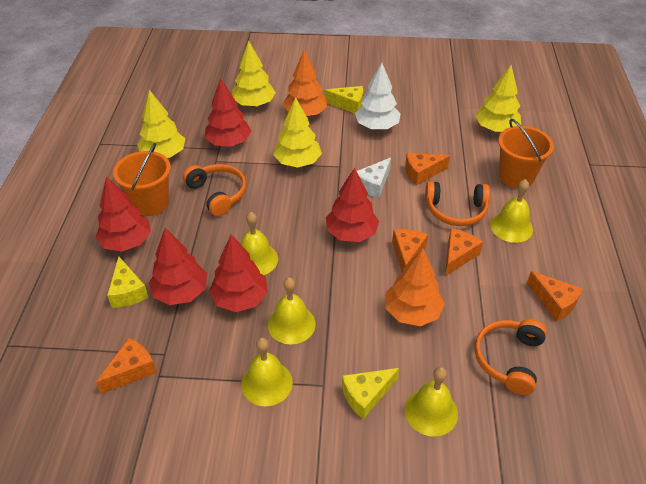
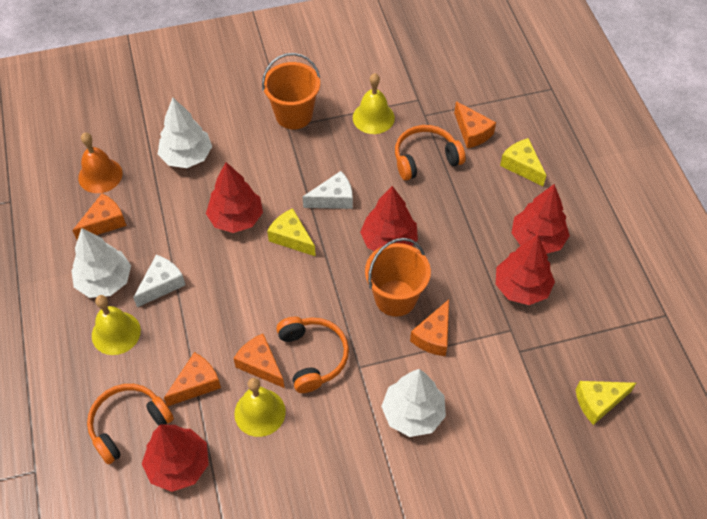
orange bell: none = 0 -> [78,132,122,193] = 1
orange tree: [283,50,327,117] [385,248,445,326] = 2 -> none = 0
white cheese: [357,157,391,198] = 1 -> [133,255,185,307] [303,171,353,209] = 2
white tree: [355,63,401,130] = 1 -> [71,228,131,298] [158,98,212,168] [381,369,446,437] = 3
yellow bell: [241,212,278,275] [241,338,293,406] [268,277,316,345] [405,367,458,437] [490,179,533,243] = 5 -> [92,295,141,355] [234,378,286,437] [353,73,395,134] = 3
yellow tree: [137,90,185,158] [232,41,276,107] [273,97,322,168] [475,65,521,132] = 4 -> none = 0

